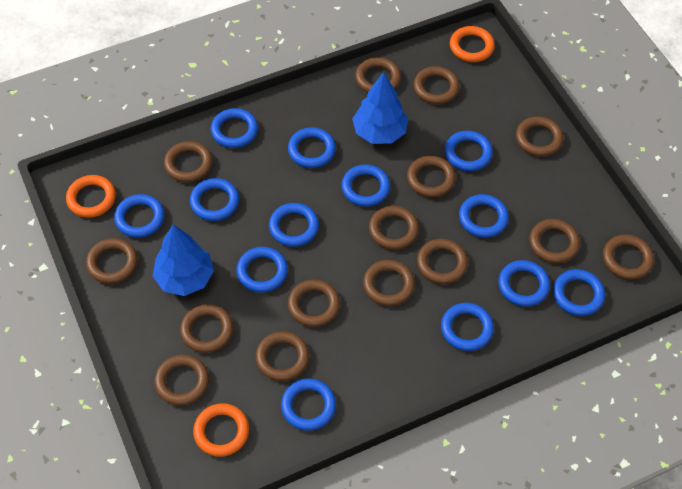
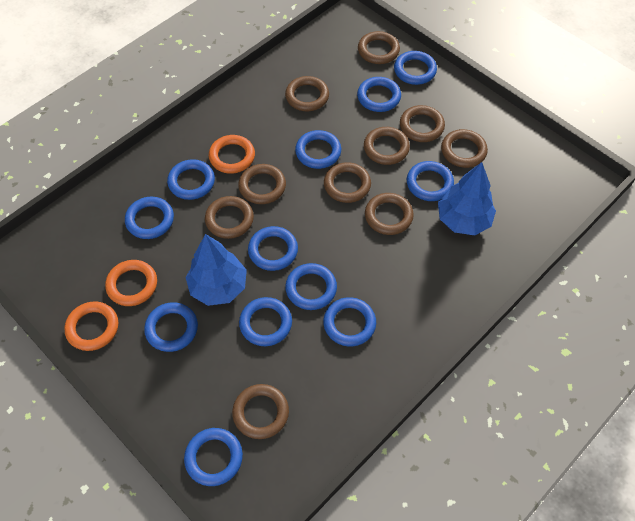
blue ring: [114,194,164,238] [190,178,239,221] [211,108,258,148] [236,247,288,292] [269,203,319,247] [281,379,336,431] [288,127,336,168] [341,164,390,207] [441,303,494,351] [445,131,493,171] [459,194,509,238] [498,260,550,307] [553,269,605,316] = 13 -> [125,197,174,239] [144,302,198,352] [167,159,215,200] [184,428,243,486] [239,297,292,346] [248,226,298,271] [285,263,337,310] [295,130,341,169] [323,297,376,346] [357,77,401,112] [394,51,437,85] [407,161,454,201] = 12
brown ring: [86,238,138,284] [154,355,209,405] [164,141,212,182] [180,304,233,353] [255,331,309,381] [288,280,340,327] [355,57,401,93] [363,260,415,306] [369,206,419,250] [407,156,456,197] [413,66,460,104] [417,239,468,284] [516,116,563,156] [529,219,580,263] [603,234,654,280] = 15 -> [205,196,254,239] [232,384,289,439] [238,164,286,204] [285,76,329,111] [324,162,371,203] [358,31,400,64] [364,127,410,165] [365,193,414,235] [400,105,445,142] [441,129,488,168] = 10

